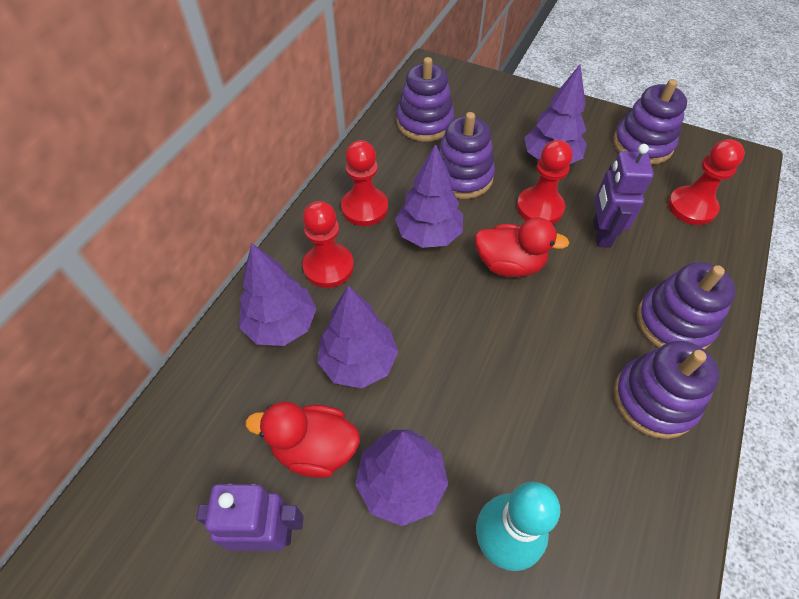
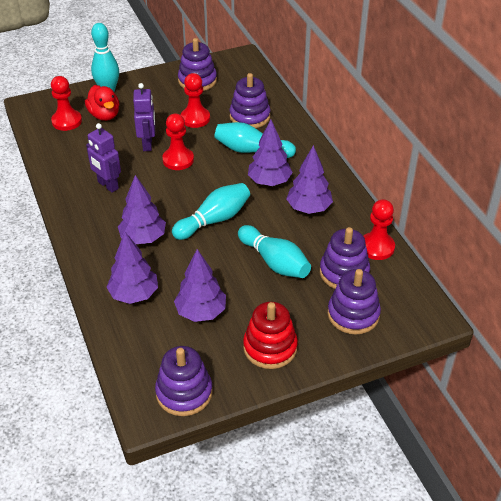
red duck: [245,402,360,478] [475,217,569,277] = 2 -> [85,85,119,121] = 1
red stacking toy: none = 0 -> [243,302,298,369] = 1
turquoise bowling pin: [476,482,560,571] = 1 -> [91,23,119,92] [172,183,250,240] [214,122,296,158] [238,225,311,278] = 4

